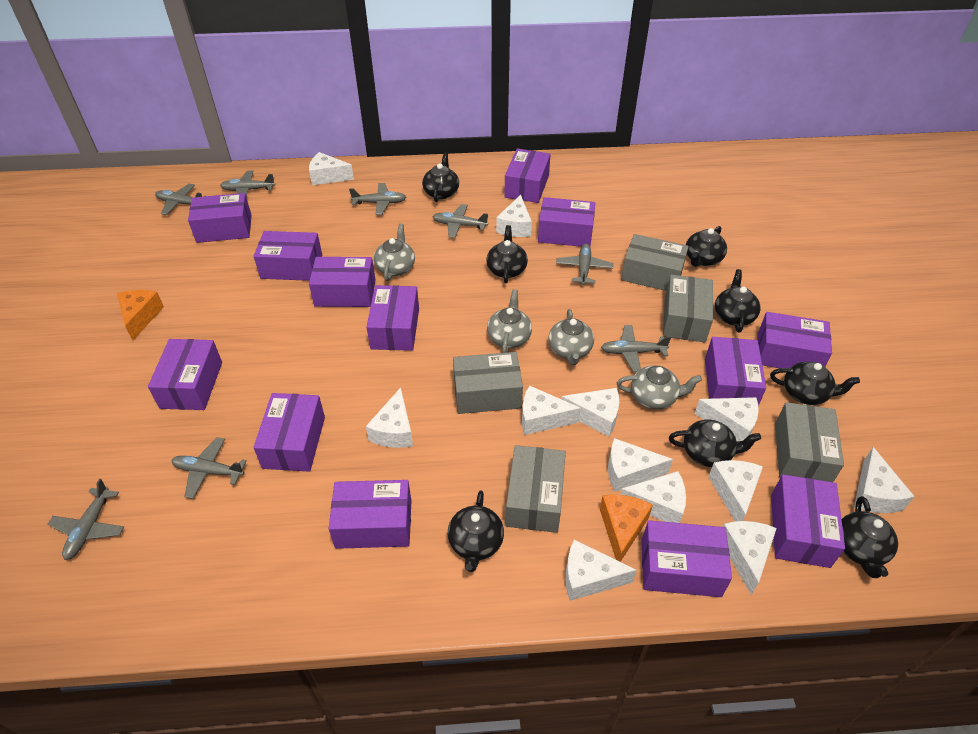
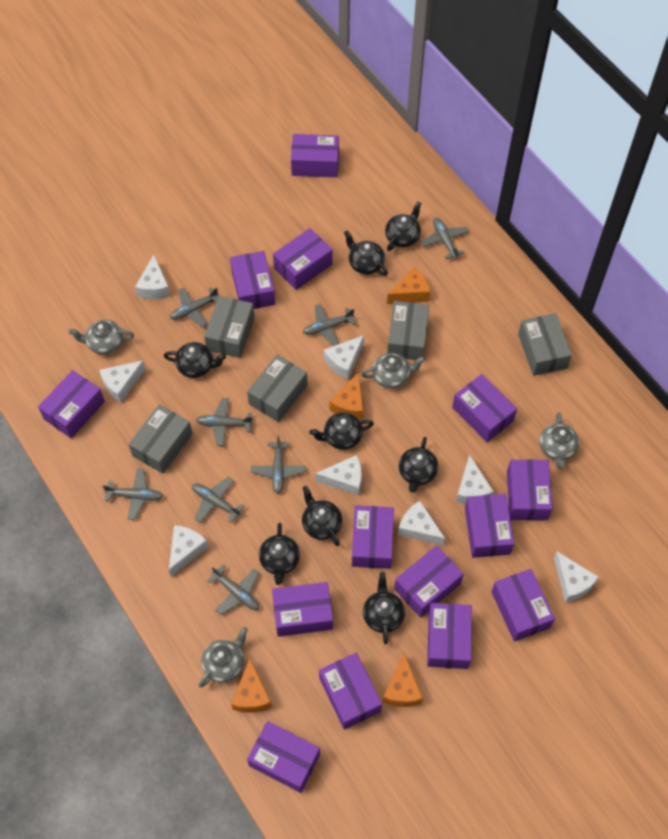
orange cheese: [117,290,164,340] [600,494,653,562] = 2 -> [231,658,272,713] [329,372,363,420] [383,653,423,707] [387,267,430,304] = 4
purple box: [148,339,222,410] [188,193,252,243] [253,393,325,472] [254,231,322,281] [309,257,375,307] [329,480,411,549] [366,285,419,351] [504,149,551,203] [538,197,595,247] [642,520,732,597] [705,337,766,406] [757,312,832,368] [771,474,845,568] = 13 -> [38,370,105,438] [230,251,275,309] [247,721,320,793] [272,582,333,637] [273,228,332,290] [291,134,339,177] [319,653,382,729] [352,505,394,569] [394,545,464,618] [427,603,472,669] [452,374,517,442] [465,494,514,558] [491,569,555,642] [507,459,553,520] = 14
white cheese: [309,152,354,185] [366,388,413,448] [496,195,532,237] [522,386,581,435] [561,388,619,437] [565,540,637,601] [608,438,673,492] [620,471,686,523] [694,397,759,441] [708,460,763,521] [723,521,777,595] [854,447,915,513] = 12 -> [100,360,146,403] [135,255,170,299] [169,525,208,577] [315,455,362,496] [324,335,364,379] [398,501,445,546] [456,454,494,504] [554,551,599,603] = 8

